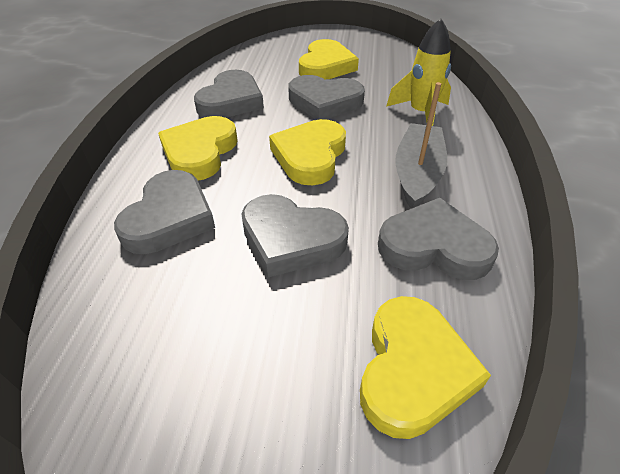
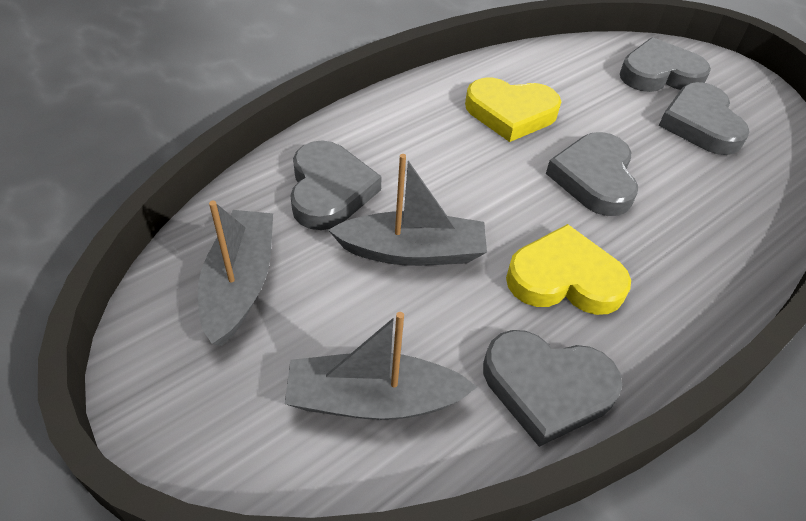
grey boat: [395,82,447,208] = 1 -> [198,201,273,346] [285,312,477,420] [328,154,487,266] = 3
yellow heart: [158,116,238,180] [269,119,346,185] [299,39,359,79] [360,296,491,439] = 4 -> [465,78,561,142] [506,224,631,315] = 2
yellow rocket: [386,18,451,126] = 1 -> none = 0

